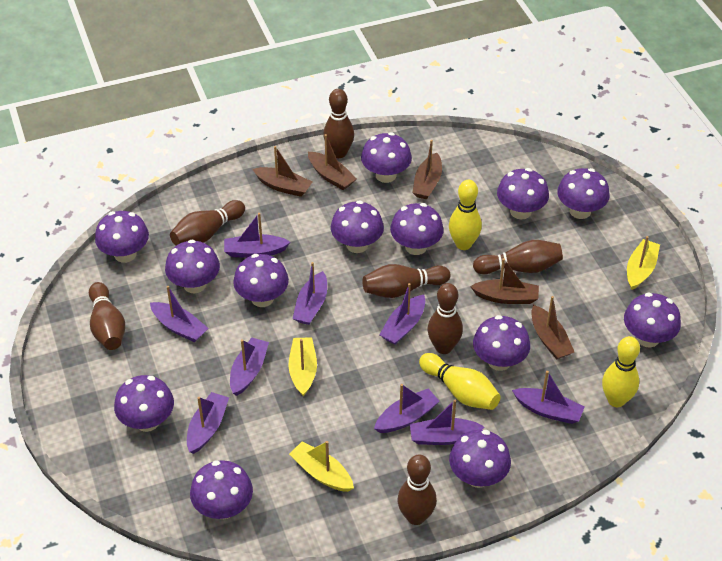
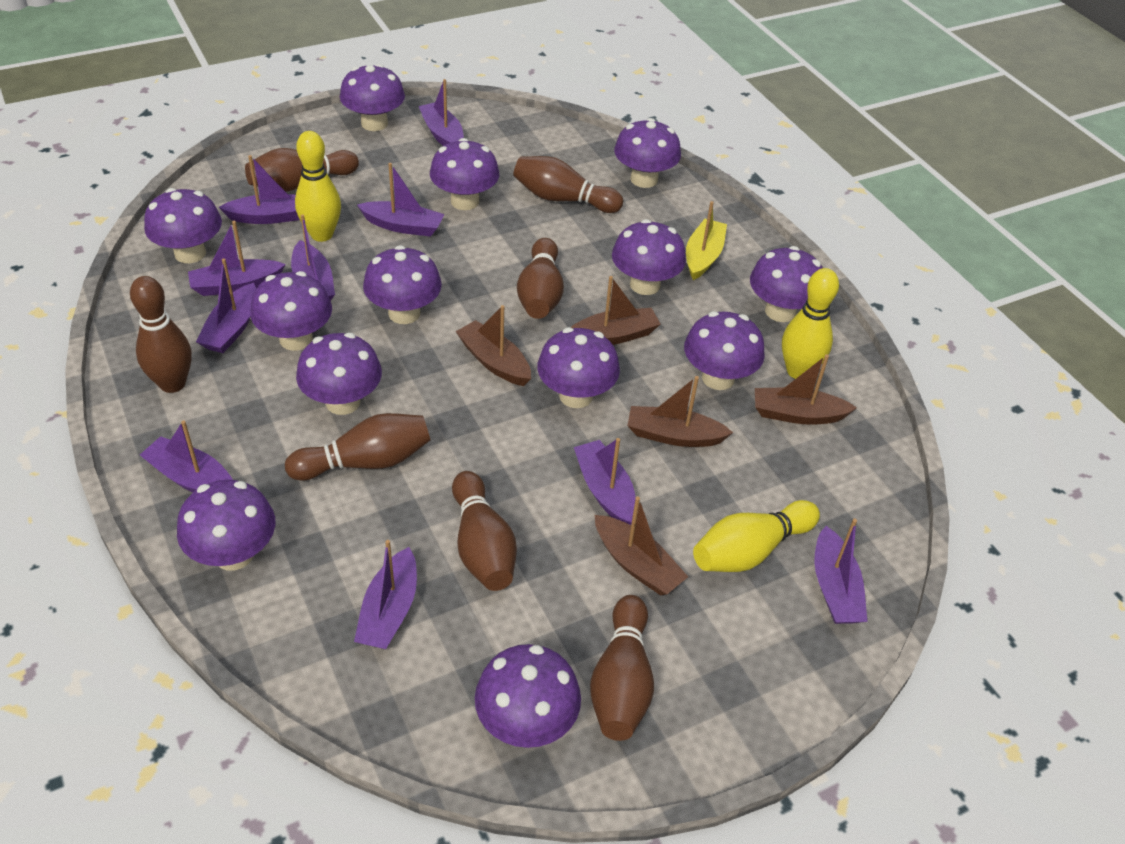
purple boat: [150,286,208,342] [187,392,229,454] [224,213,290,258] [230,337,269,396] [293,262,327,325] [374,384,440,433] [379,283,425,345] [410,400,485,445] [512,371,585,424] = 9 -> [140,420,233,492] [188,221,286,296] [196,258,256,353] [219,155,300,224] [291,214,335,301] [354,540,417,649] [357,163,445,237] [419,79,464,146] [574,438,636,525] [814,519,868,624] = 10
yellow boat: [289,337,317,396] [289,441,354,492] [627,236,660,290] = 3 -> [686,201,727,280] = 1

